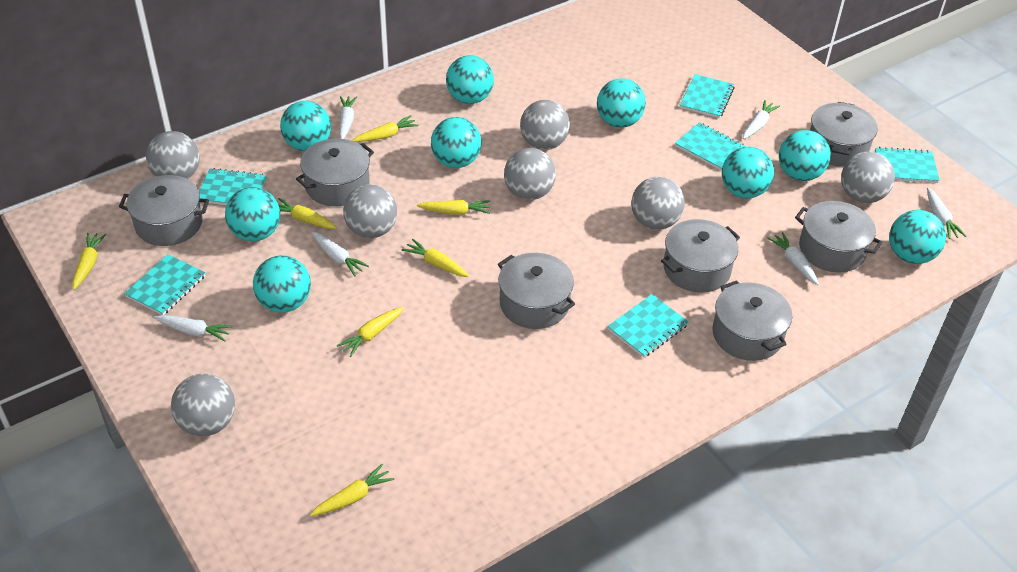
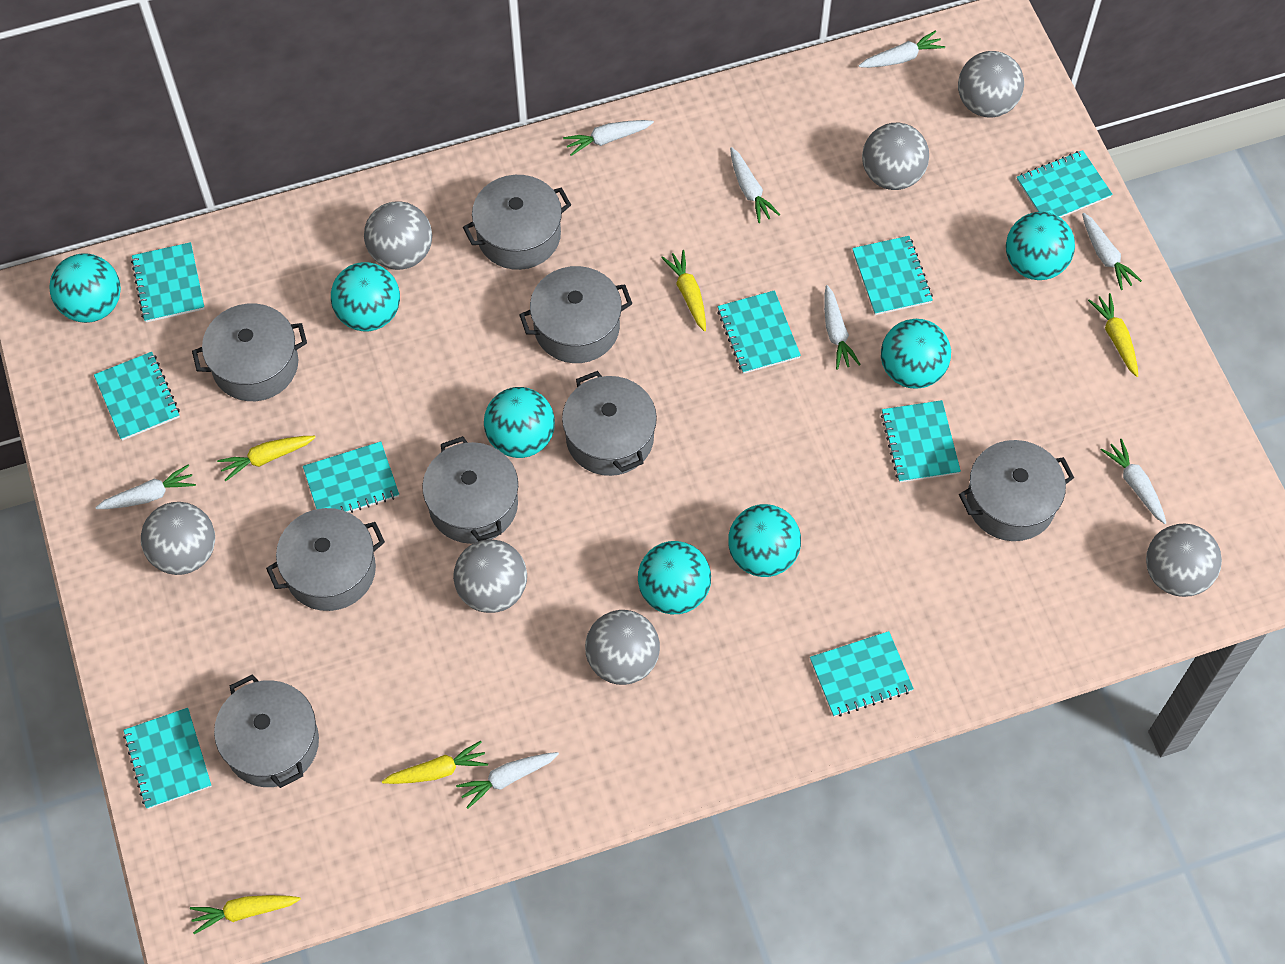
grey pot: [119,175,209,246] [296,139,374,206] [498,253,575,329] [661,219,740,293] [712,280,792,361] [795,201,883,273] [810,102,878,167] = 7 -> [192,304,307,401] [214,674,319,788] [266,508,385,611] [422,436,518,544] [463,175,571,270] [519,266,632,363] [562,371,657,476] [959,440,1074,541] = 8
turquoise ball: [225,187,280,241] [253,255,311,312] [280,101,331,151] [431,117,481,168] [446,55,494,104] [597,78,646,128] [722,147,774,198] [779,130,831,181] [889,210,946,264] = 9 -> [49,253,121,323] [331,262,400,331] [484,387,555,458] [638,541,711,614] [728,504,801,577] [881,319,951,389] [1006,212,1075,280] = 7
turquoise notebook: [124,254,206,315] [199,168,267,205] [607,294,689,358] [675,122,746,171] [680,74,735,118] [875,147,940,183] = 6 -> [94,352,180,441] [123,708,212,809] [131,242,205,322] [303,441,399,513] [717,290,801,374] [810,631,914,717] [852,236,933,315] [881,400,961,483] [1017,150,1112,218] = 9
white carrot: [154,315,233,342] [312,232,369,277] [339,96,357,139] [743,100,780,139] [767,232,819,285] [927,188,966,239] = 6 -> [95,465,196,509] [456,752,559,809] [563,120,654,156] [730,147,780,223] [824,285,861,370] [859,30,945,68] [1082,213,1142,290] [1101,439,1166,524] = 8
yellow carrot: [72,233,107,290] [278,198,337,229] [310,464,394,516] [337,307,403,357] [352,115,419,142] [402,239,469,277] [417,200,490,215] = 7 -> [190,895,301,934] [217,436,316,481] [382,741,488,784] [661,250,706,331] [1088,293,1138,377] = 5

